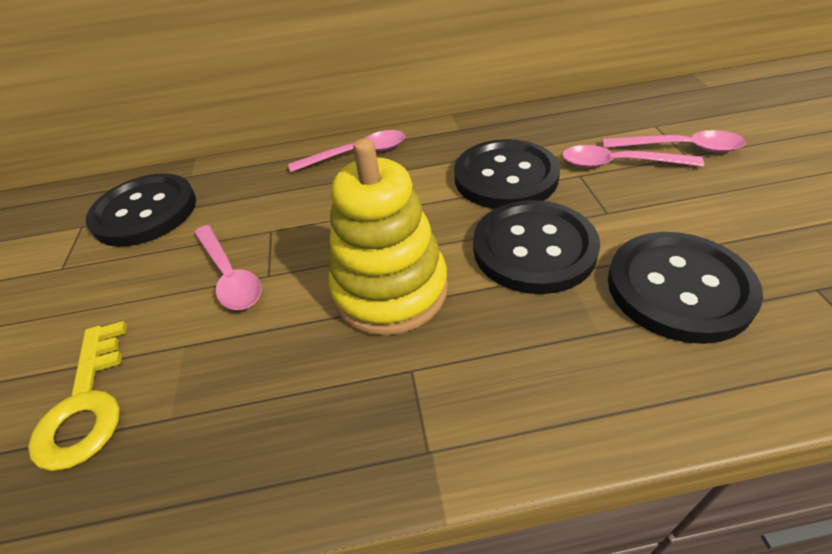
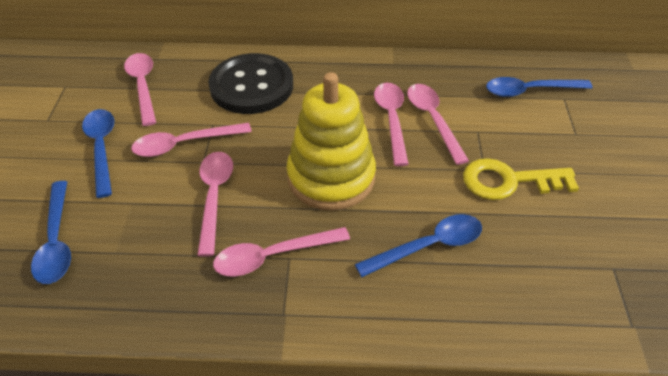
black button: [86,173,196,247] [454,139,560,209] [473,200,600,294] [608,232,763,344] = 4 -> [208,53,293,114] = 1
blue spoon: none = 0 -> [31,181,71,284] [82,109,114,198] [355,214,482,277] [486,77,593,97] = 4
pink spoon: [194,225,262,310] [288,130,405,172] [562,145,704,168] [602,130,746,153] = 4 -> [124,53,156,126] [131,123,252,157] [197,152,233,257] [213,227,350,276] [374,83,409,166] [407,84,469,165] = 6

